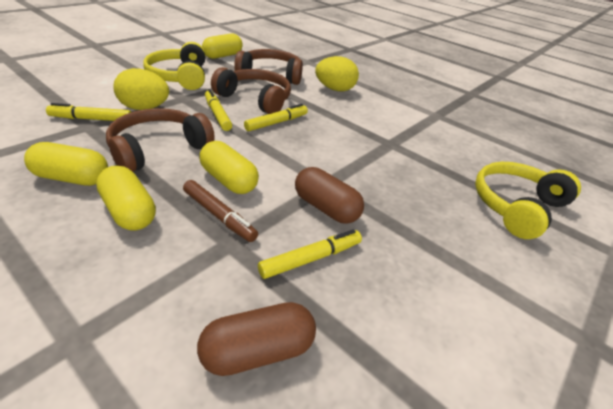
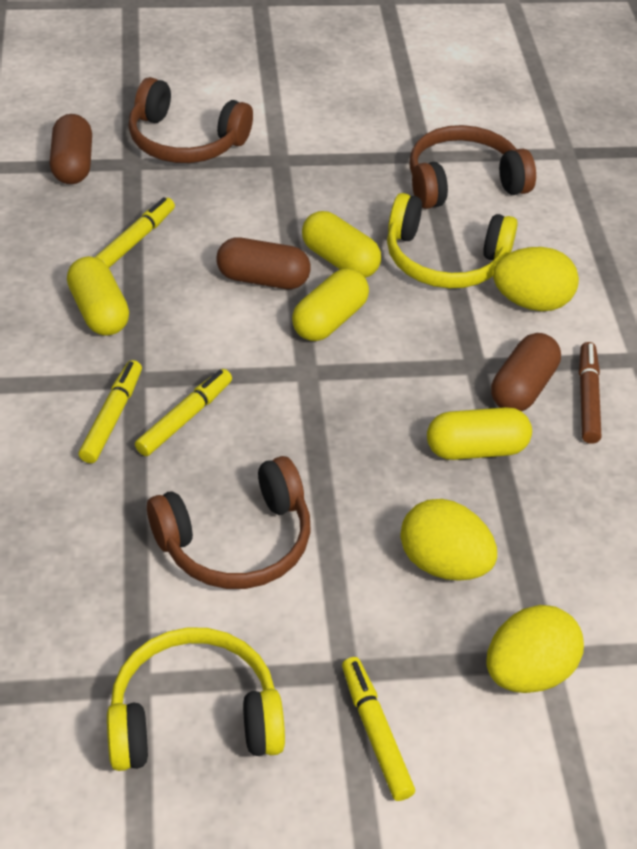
brown capsule: [197,302,316,376] [295,167,364,224] = 2 -> [50,114,92,184] [216,237,311,289] [491,333,561,411] = 3
yellow egg: [113,68,169,110] [315,56,359,91] = 2 -> [401,499,497,581] [486,605,584,693] [493,247,579,311] = 3

